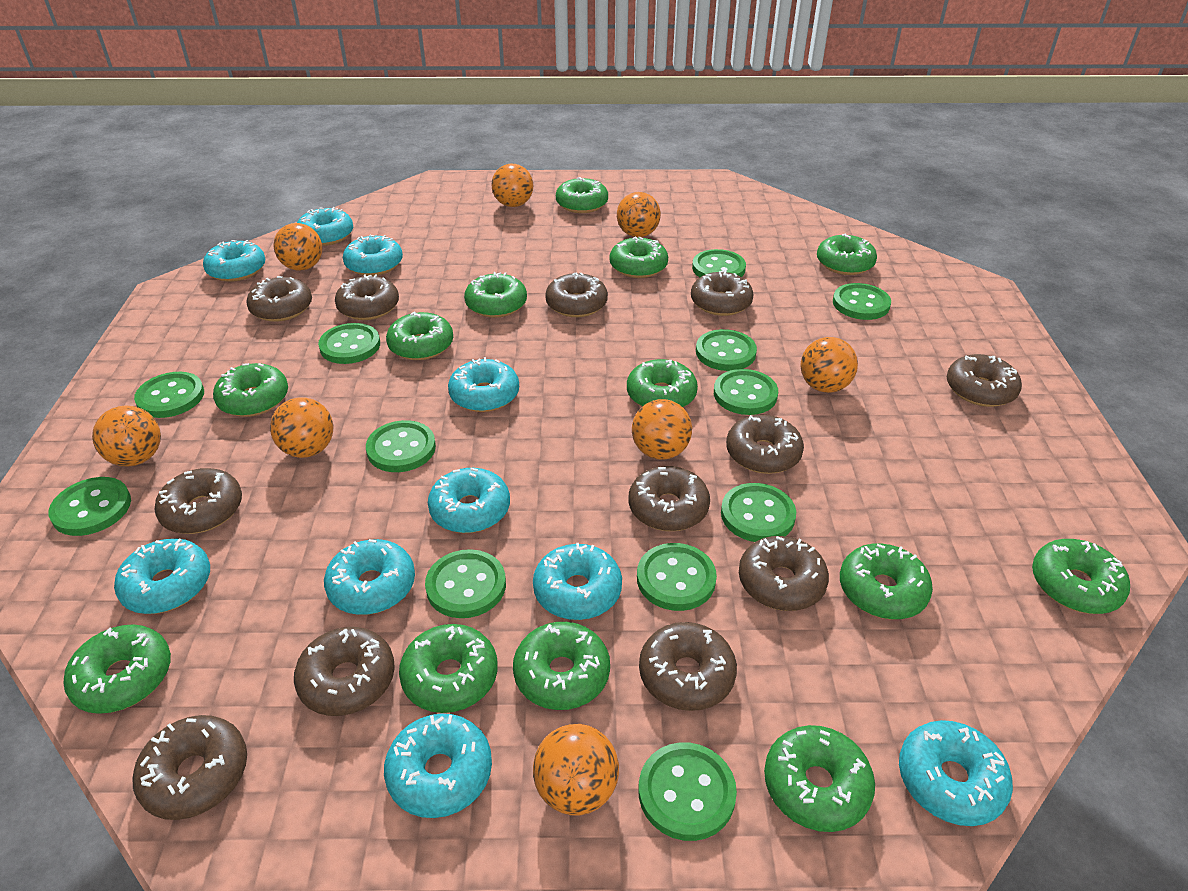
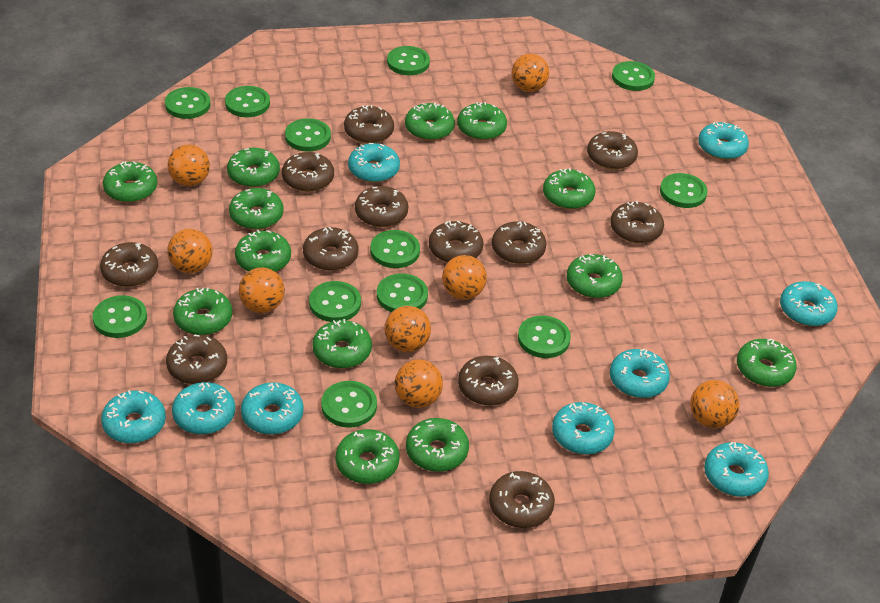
turquoise donut: [114,539,210,614] [203,240,265,282] [297,207,353,246] [324,539,415,615] [343,235,403,276] [384,714,492,818] [428,468,510,533] [448,357,519,412] [533,543,622,620] [899,720,1013,826] = 10 -> [101,390,166,443] [172,382,235,434] [241,382,304,435] [348,143,400,183] [552,402,615,455] [610,349,670,398] [698,122,749,160] [704,442,769,497] [780,281,838,326] = 9

